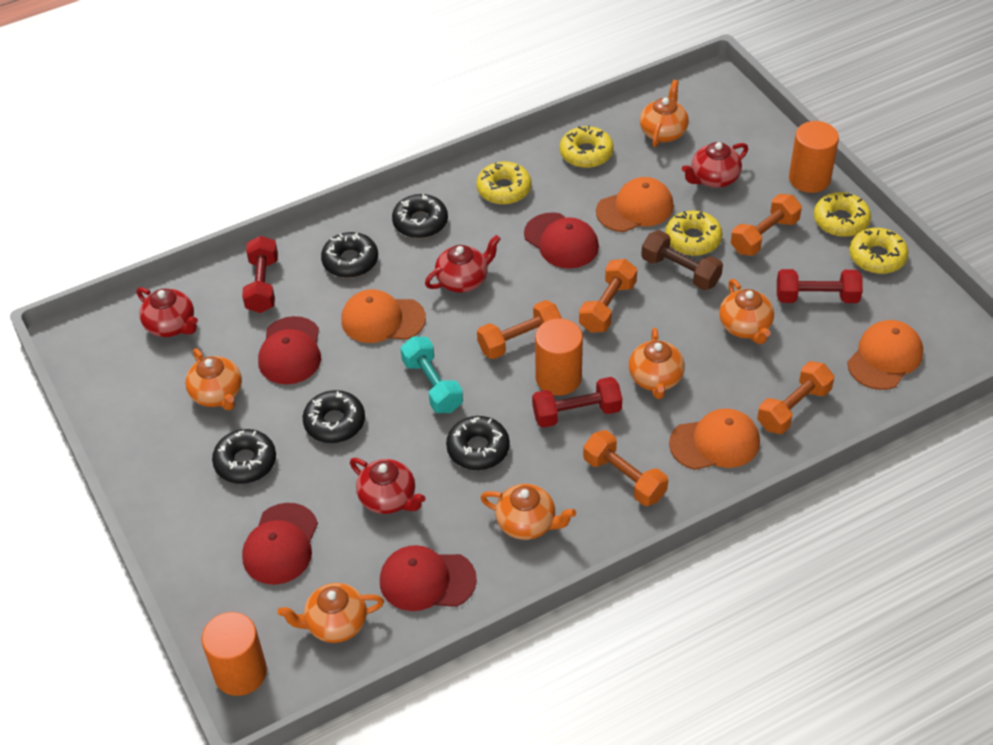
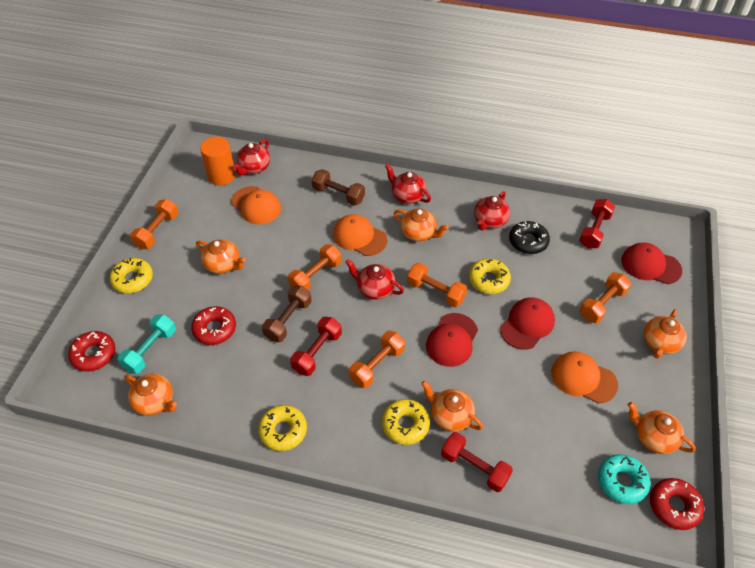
black donut: [212,429,276,484] [303,390,365,443] [321,232,378,278] [392,194,448,238] [446,416,510,470] = 5 -> [509,221,550,254] = 1
brown dumbbell: [641,230,723,290] = 1 -> [262,286,312,342] [312,169,365,205] = 2
orange cap: [341,289,426,343] [596,177,674,232] [669,408,760,470] [847,320,923,390] = 4 -> [231,186,281,225] [333,214,388,256] [551,351,618,404] = 3
orange cylinder: [201,612,267,696] [535,318,583,396] [789,121,839,193] = 3 -> [200,137,236,185] = 1
red cap: [242,503,318,585] [258,316,321,384] [380,545,477,611] [524,212,599,268] = 4 -> [426,313,478,367] [500,297,555,350] [621,243,682,284] = 3
red donut: none = 0 -> [68,331,115,372] [191,306,236,345] [650,478,704,530] = 3
turquoise donut: none = 0 -> [598,454,651,504] = 1
yellow donut: [476,161,531,205] [560,126,614,168] [665,211,723,256] [814,192,871,237] [849,228,908,274] = 5 -> [110,258,153,293] [258,405,307,451] [382,399,430,445] [469,259,511,294] = 4

